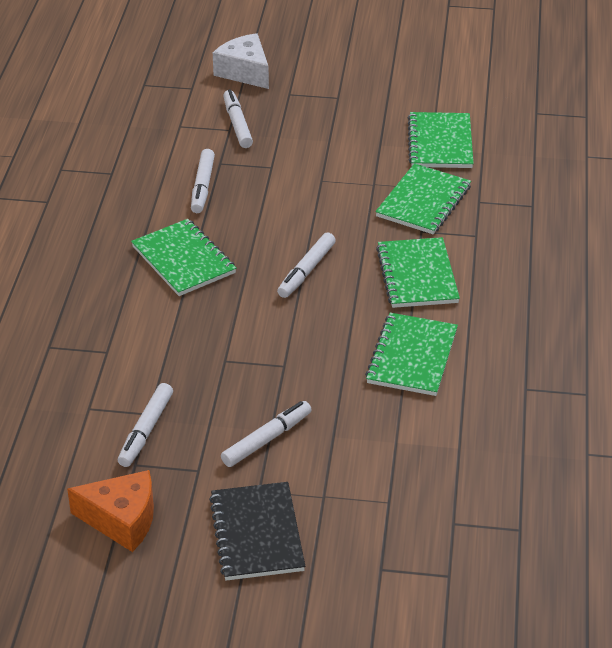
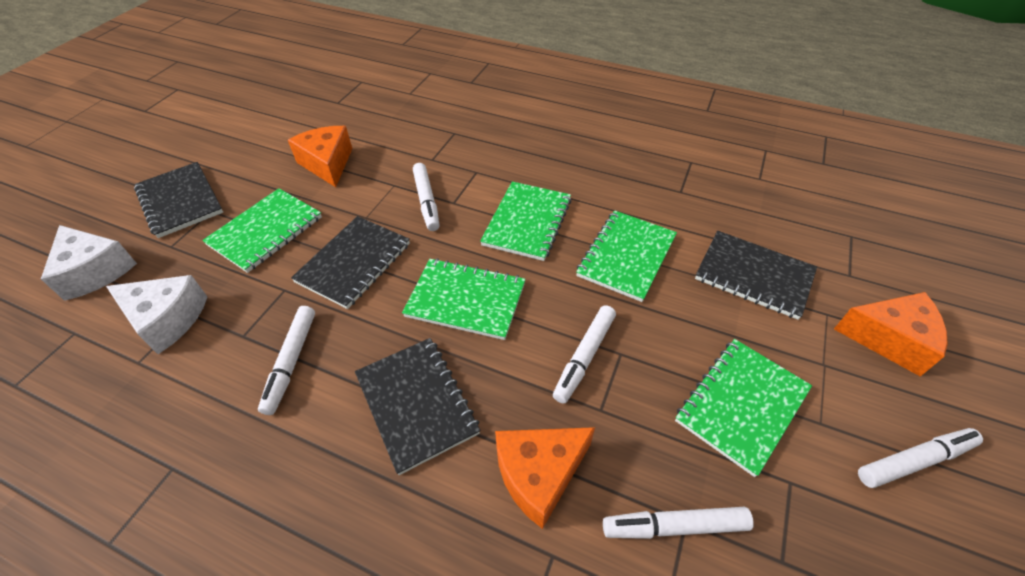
black notebook: [209,482,305,581] = 1 -> [134,162,223,238] [291,216,410,309] [355,338,480,475] [695,231,817,320] = 4
orange cheese: [67,470,154,552] = 1 -> [288,126,352,187] [495,427,595,529] [834,292,948,377] = 3
white cheese: [213,33,269,89] = 1 -> [41,225,137,301] [106,275,207,354] = 2

